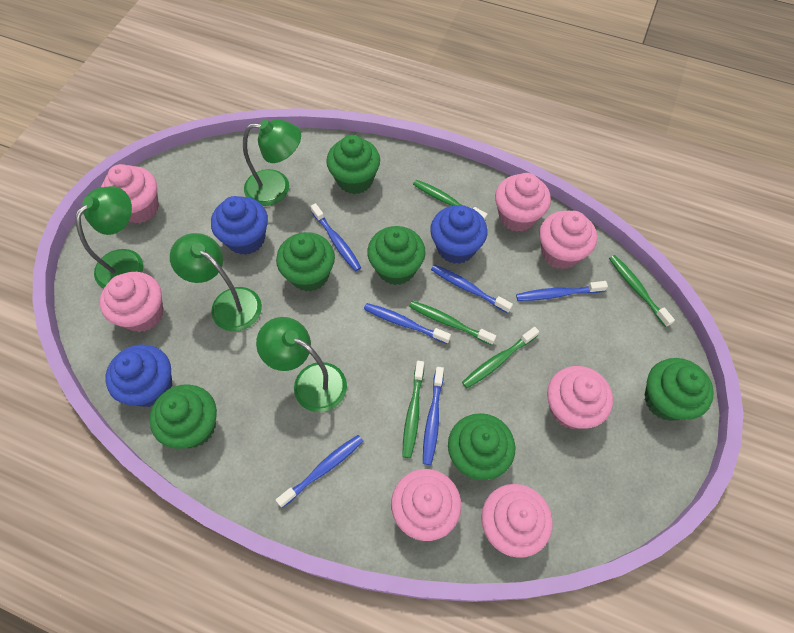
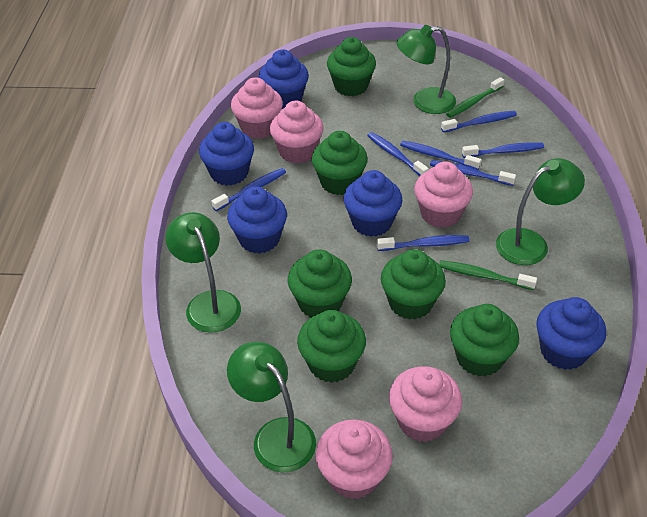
blue cupcake: [105,345,173,407] [211,196,268,255] [430,205,487,264] = 3 -> [199,122,254,186] [227,186,287,254] [259,50,309,109] [344,170,402,237] [536,297,606,370] = 5
blue toothbrush: [276,435,363,508] [310,203,361,271] [364,303,451,344] [423,367,444,465] [431,264,513,313] [516,281,608,301] = 6 -> [212,168,286,211] [367,132,429,176] [377,235,470,251] [400,141,481,170] [430,160,516,186] [441,111,517,133] [462,142,544,158] = 7
green toothbrush: [402,361,424,458] [409,301,496,345] [413,179,488,220] [462,327,539,388] [609,255,675,327] = 5 -> [439,260,537,290] [446,77,504,118] = 2
pink cupcake: [100,272,164,332] [101,164,159,223] [391,469,461,541] [481,484,553,558] [495,173,551,232] [539,211,597,269] [547,366,613,429] = 7 -> [231,77,283,139] [270,101,324,163] [316,420,393,499] [389,366,462,442] [414,162,473,228] = 5

